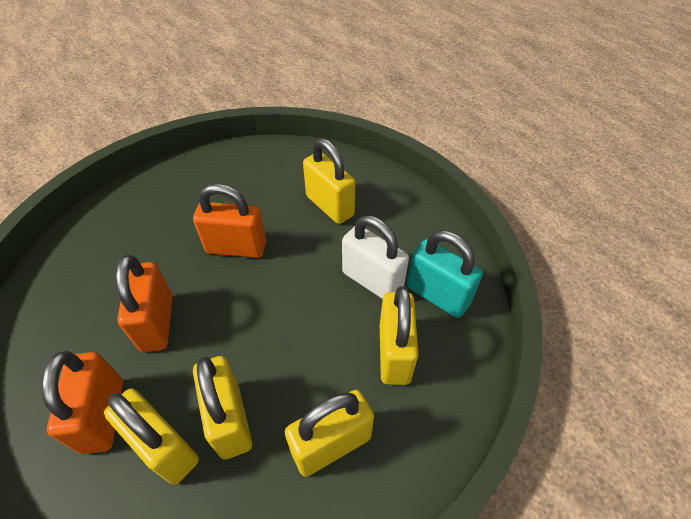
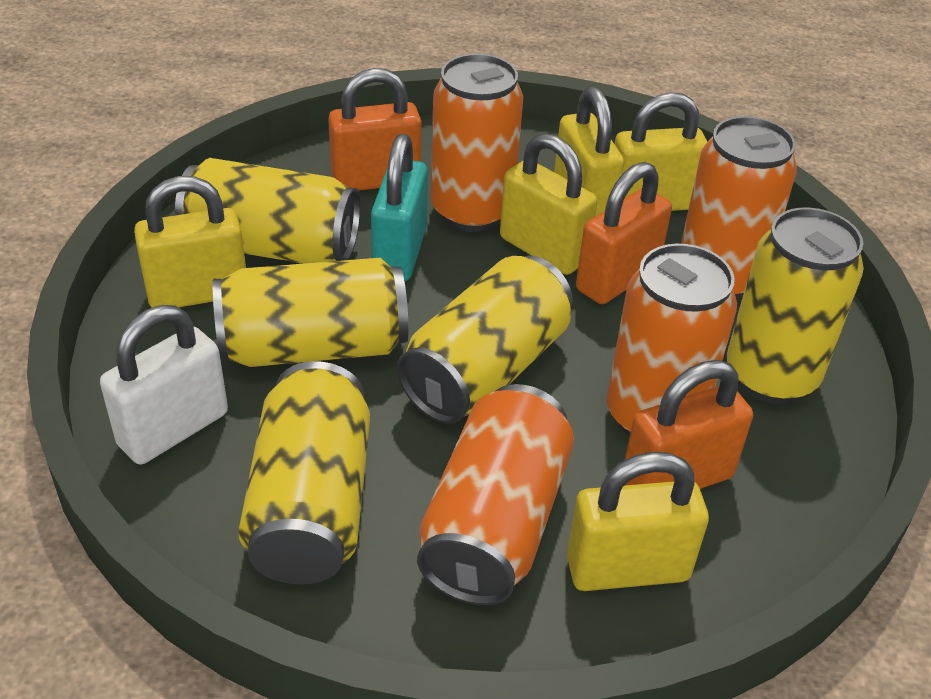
orange can: none = 0 -> [417,384,574,605] [431,54,523,232] [607,244,737,436] [681,116,797,299] = 4
yellow can: none = 0 -> [175,158,360,264] [213,258,409,367] [238,361,370,584] [397,256,573,424] [727,208,864,404] = 5

